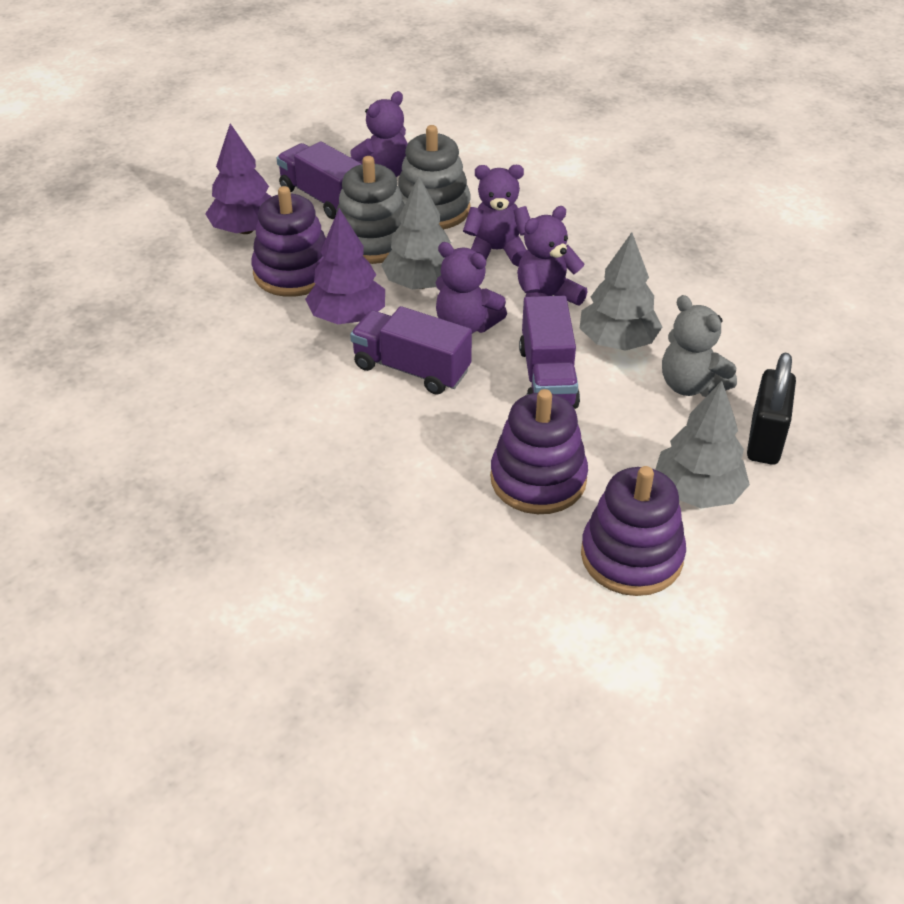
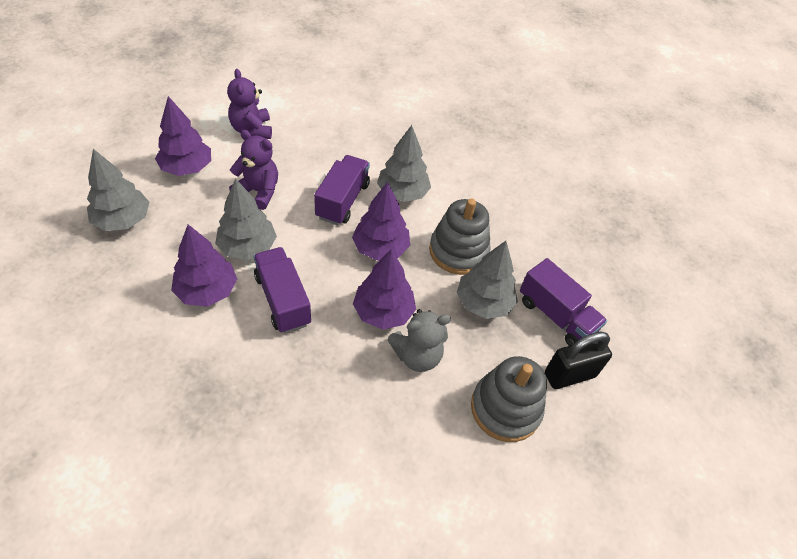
grey tree: [381,176,451,289] [580,232,662,351] [655,381,750,508] = 3 -> [87,149,150,231] [215,179,277,260] [377,125,431,202] [457,241,518,319] = 4
purple stacking toy: [251,186,326,297] [490,389,588,514] [581,466,686,596] = 3 -> none = 0
purple teddy bear: [350,91,408,177] [436,242,507,334] [463,165,530,266] [517,206,588,306] = 4 -> [227,69,272,139] [229,130,278,210] = 2
purple tree: [205,123,272,234] [305,208,385,324] = 2 -> [155,96,211,176] [171,224,237,307] [352,182,410,261] [353,249,416,329] = 4

